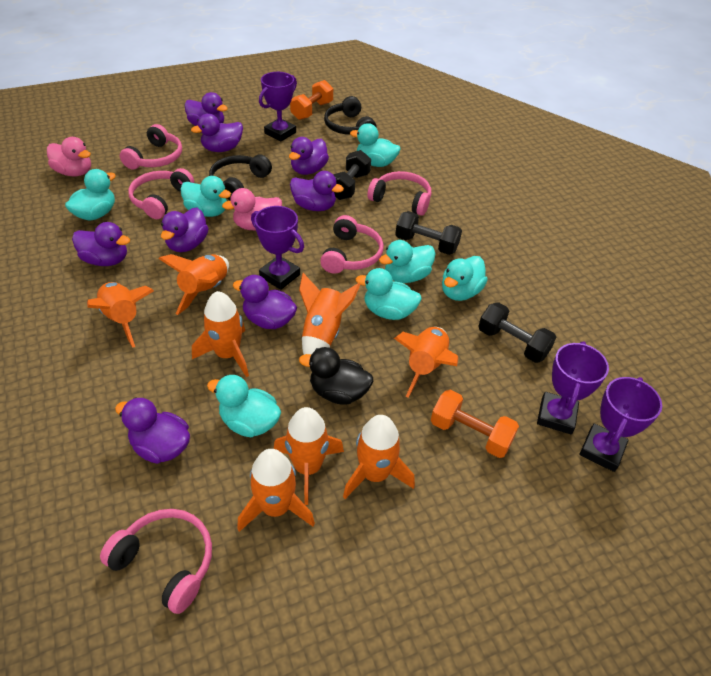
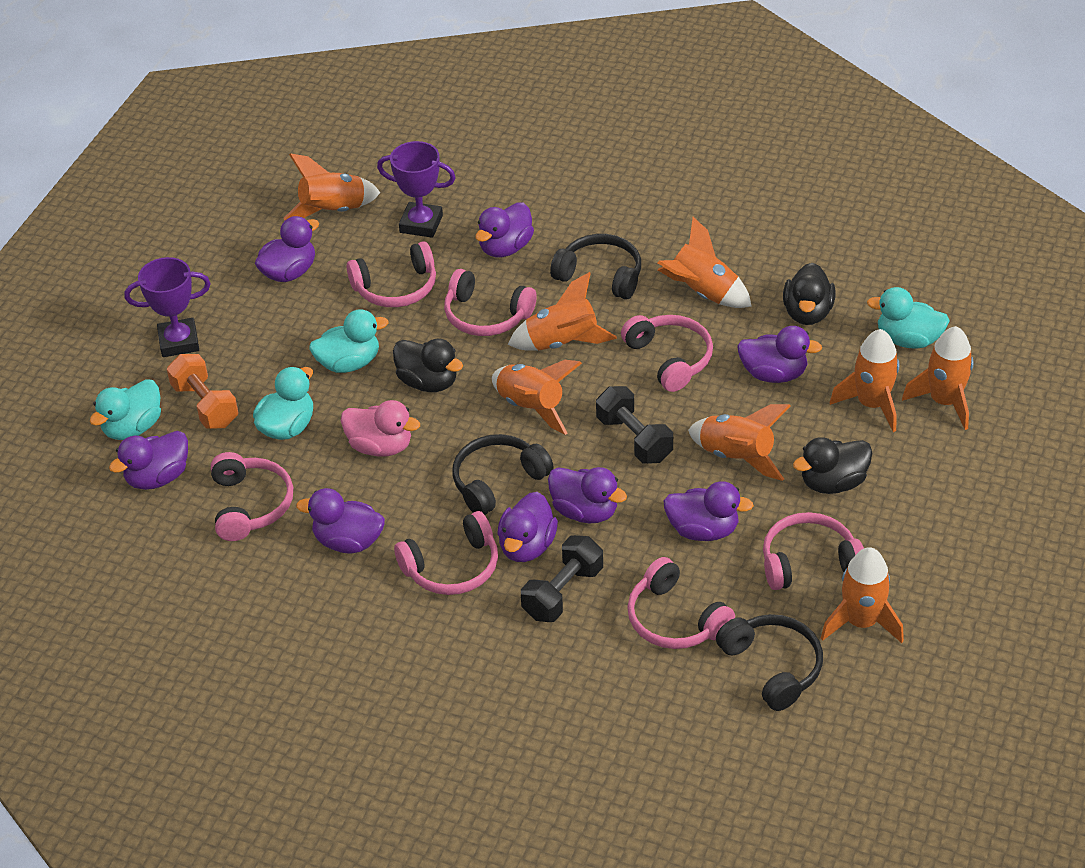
black duck: [299,347,373,405] = 1 -> [393,339,463,392] [783,263,835,325] [793,437,872,494] = 3
black dumbbell: [333,150,371,200] [395,211,462,255] [478,302,556,363] = 3 -> [521,535,603,622] [596,386,673,464] = 2
black headphones: [209,154,272,200] [324,96,377,135] = 2 -> [453,434,554,515] [550,234,641,300] [716,614,823,711] = 3
orange dumbbell: [290,80,333,120] [431,390,519,458] = 2 -> [167,354,238,429] = 1
pink duck: [47,137,91,177] [222,188,282,230] = 2 -> [341,400,420,457] = 1
pink headphones: [100,509,212,614] [120,124,182,170] [128,168,194,219] [320,215,384,274] [367,171,431,216] = 5 -> [211,452,293,541] [347,241,436,307] [394,511,498,595] [444,269,537,336] [621,315,713,392] [627,557,735,649] [763,512,864,590] = 7
purple trophy: [251,206,304,290] [259,72,297,141] [537,341,609,435] [580,377,662,472] = 4 -> [124,257,211,357] [377,141,456,238] = 2
turquoise duck: [65,169,116,221] [180,176,231,217] [207,375,281,437] [350,123,400,167] [356,268,422,320] [379,240,436,283] [442,256,488,301] = 7 -> [90,379,161,440] [253,367,313,440] [309,309,389,373] [867,287,949,349] = 4

